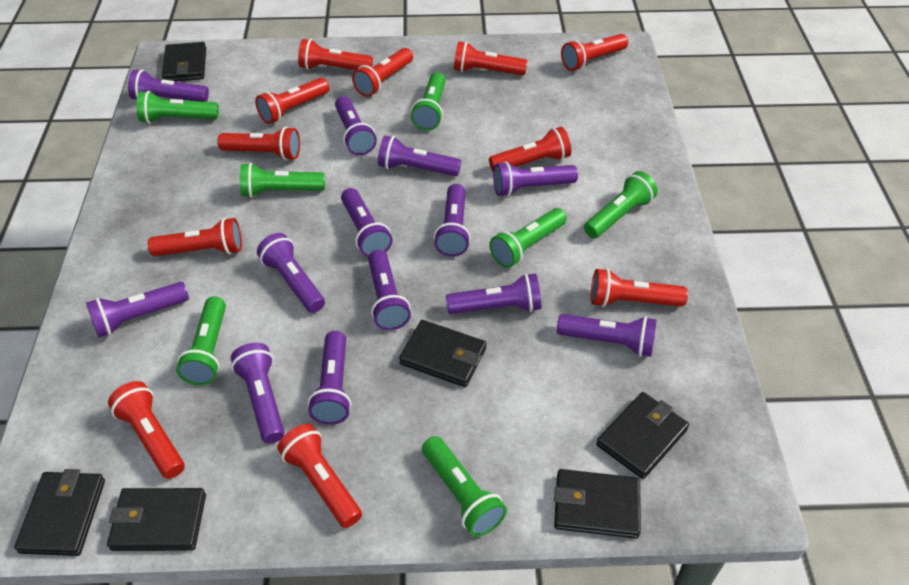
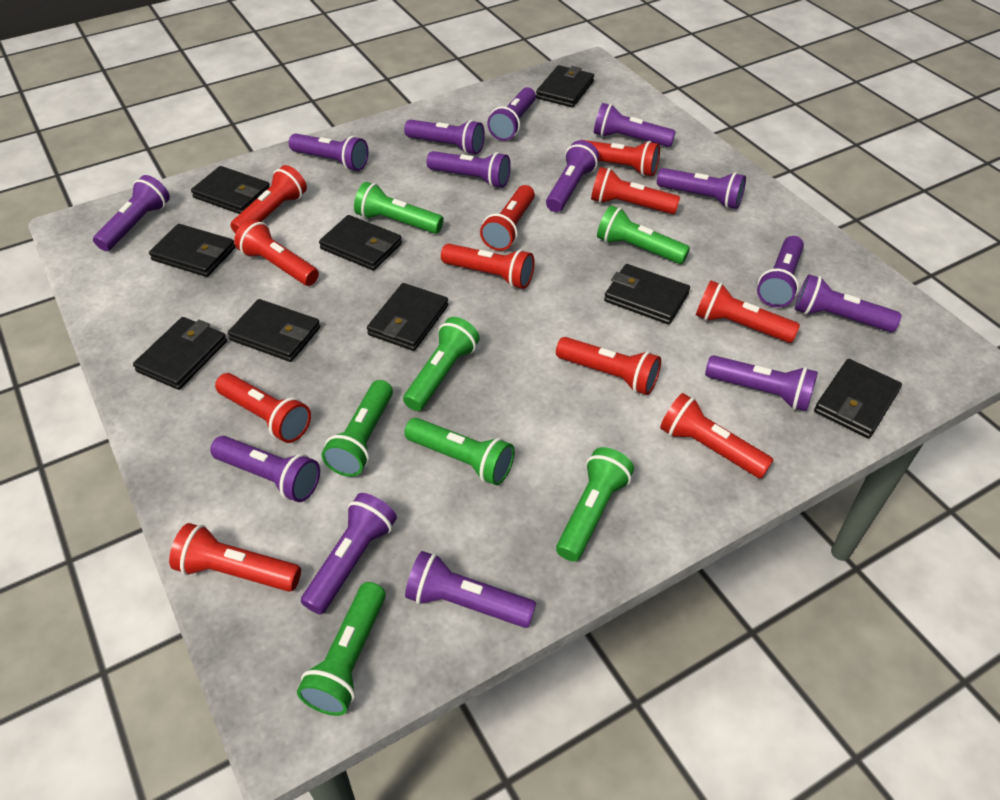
black wallet: [14,469,105,556] [107,488,206,551] [162,42,206,82] [399,320,487,387] [554,469,641,538] [596,392,689,479] = 6 -> [133,317,227,390] [149,224,235,277] [191,166,270,214] [228,299,320,362] [319,215,402,271] [367,283,448,351] [536,65,594,107] [604,264,690,325] [814,359,902,438] = 9
purple flashlight: [86,282,189,337] [128,70,209,102] [231,343,284,444] [257,233,325,313] [308,331,351,425] [335,96,377,155] [341,188,392,257] [368,250,411,330] [378,135,461,176] [434,184,471,257] [446,273,541,314] [493,161,578,197] [557,314,657,357] = 13 -> [93,175,170,251] [210,436,320,502] [288,133,369,171] [301,493,397,615] [404,120,485,155] [405,551,536,628] [427,151,511,188] [487,87,536,141] [546,140,599,212] [594,103,676,147] [657,168,746,209] [705,355,818,411] [757,236,804,307] [795,274,902,332] = 14

